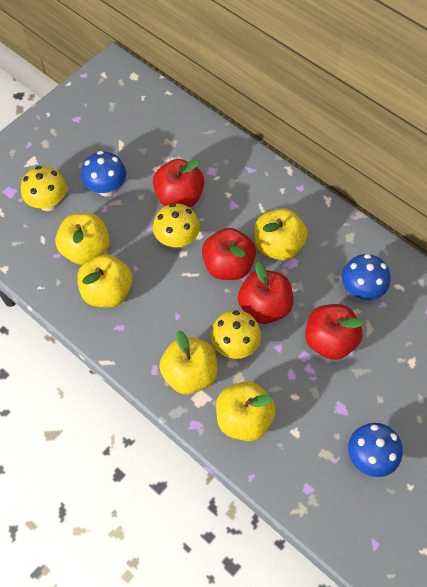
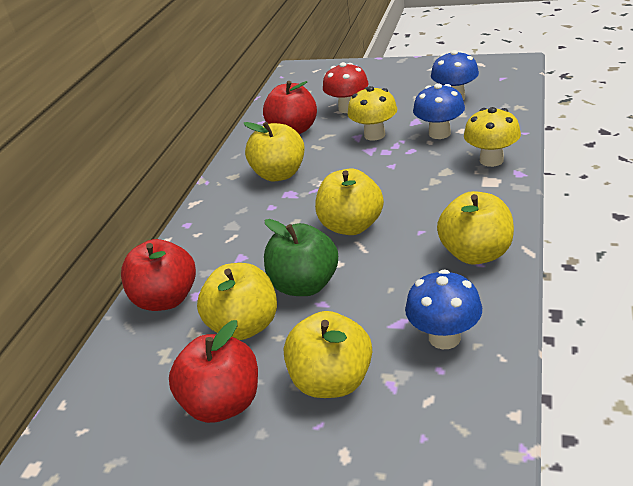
green apple: none = 0 -> [264,219,338,296] = 1
red apple: [153,159,205,207] [202,228,256,280] [238,261,293,324] [305,304,364,360] = 4 -> [121,239,196,311] [169,320,258,423] [263,81,317,134] = 3
red mushroom: none = 0 -> [323,62,369,113] = 1
yellow mushroom: [21,166,67,211] [153,203,200,249] [211,310,261,359] = 3 -> [348,86,397,141] [464,107,521,167] = 2

